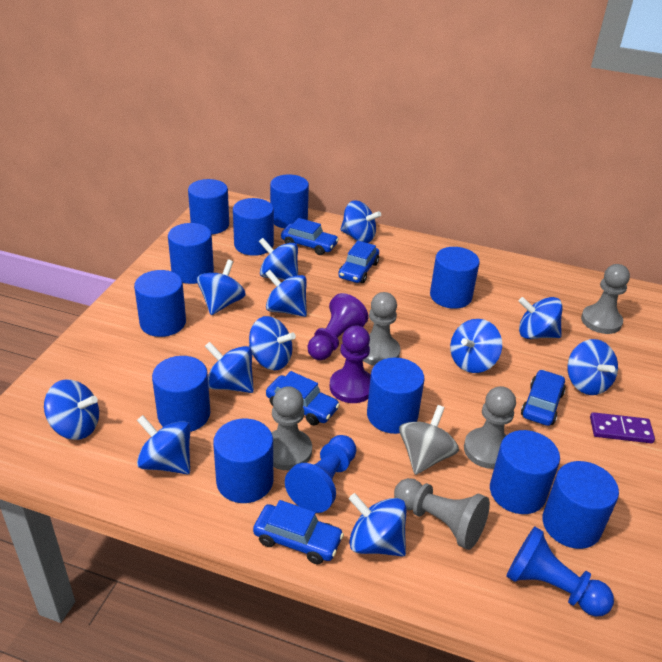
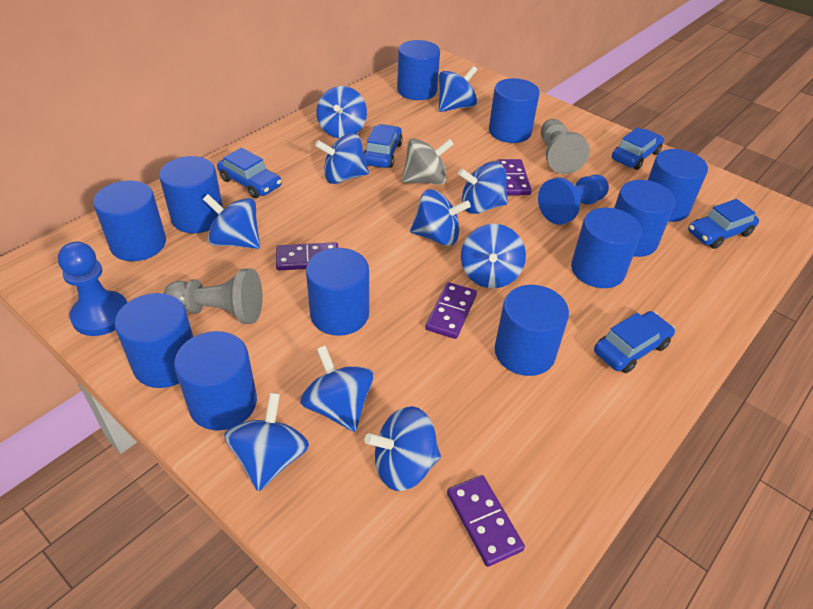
blue spinning top: [44,379,99,440] [137,415,190,474] [197,260,246,315] [205,342,254,393] [249,316,296,370] [259,238,298,280] [265,270,307,317] [340,200,381,243] [349,493,406,557] [450,319,502,373] [519,297,563,339] [567,339,618,395] = 12 -> [203,194,260,249] [224,393,309,492] [300,345,374,432] [315,133,369,184] [316,86,367,138] [365,406,441,491] [410,189,471,246] [439,66,478,112] [458,162,508,214] [461,224,526,288] = 10
grey pawn: [271,386,312,470] [363,292,400,366] [394,478,490,550] [464,386,516,469] [581,264,630,334] = 5 -> [164,268,263,324] [541,119,590,174] = 2
purple domino: [590,412,655,443] = 1 -> [276,242,338,270] [425,282,477,339] [447,475,525,567] [496,159,532,195] = 4
purple pawn: [307,293,368,360] [330,325,371,403] = 2 -> none = 0

